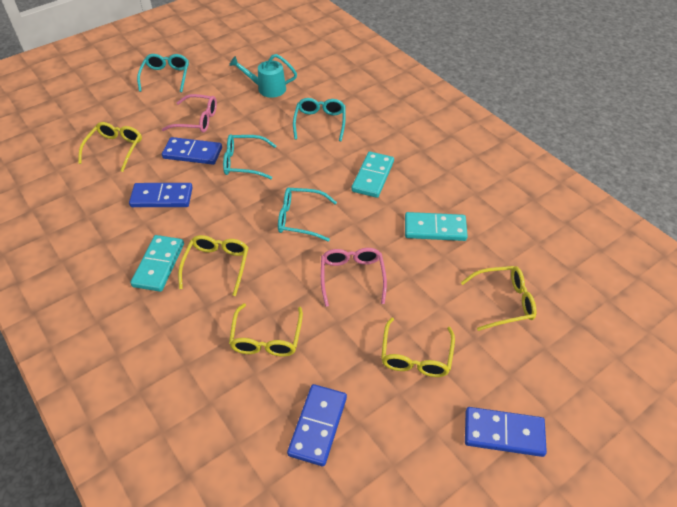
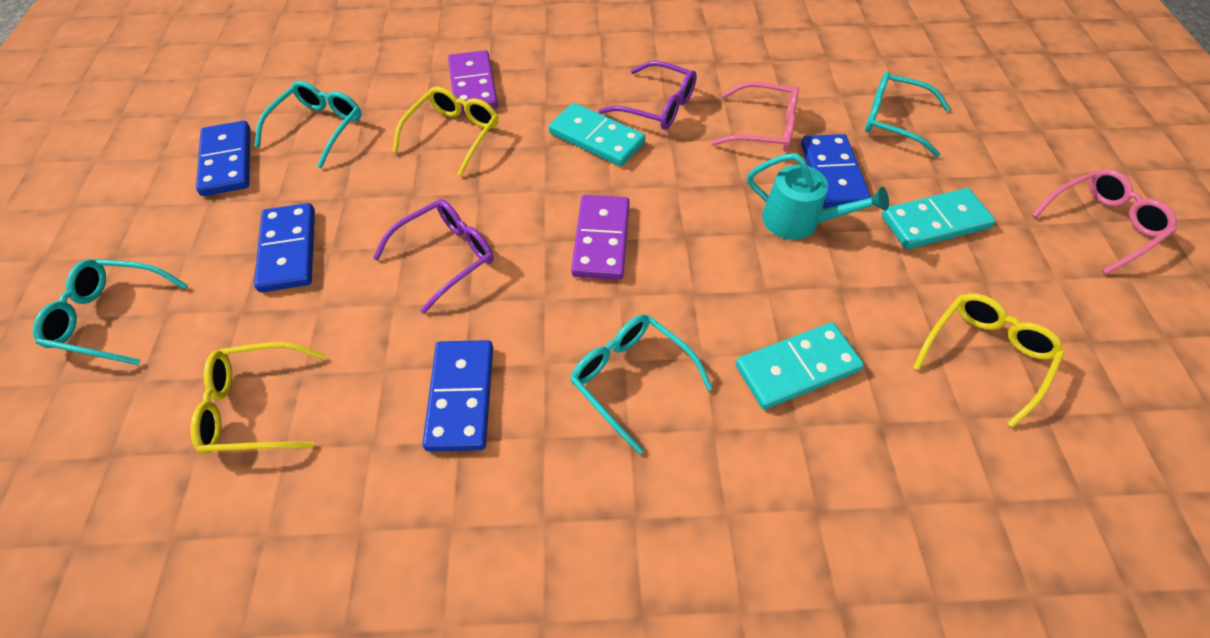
purple domino: none = 0 -> [448,50,498,113] [571,195,630,280] = 2
purple glasses: none = 0 -> [373,199,494,314] [598,61,697,130] = 2
yellow glasses: [78,122,142,172] [178,235,249,296] [229,303,303,357] [381,317,455,377] [461,266,536,331] = 5 -> [191,342,325,454] [393,87,498,176] [913,293,1065,428] = 3

